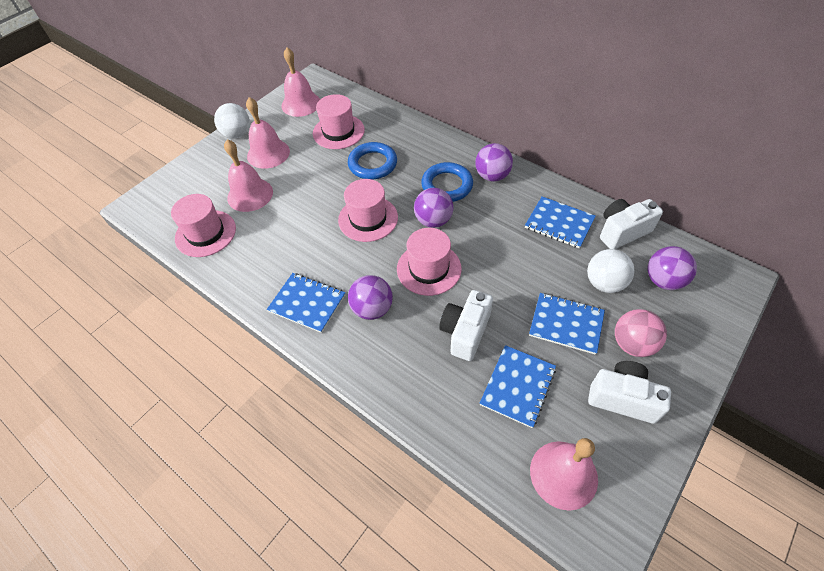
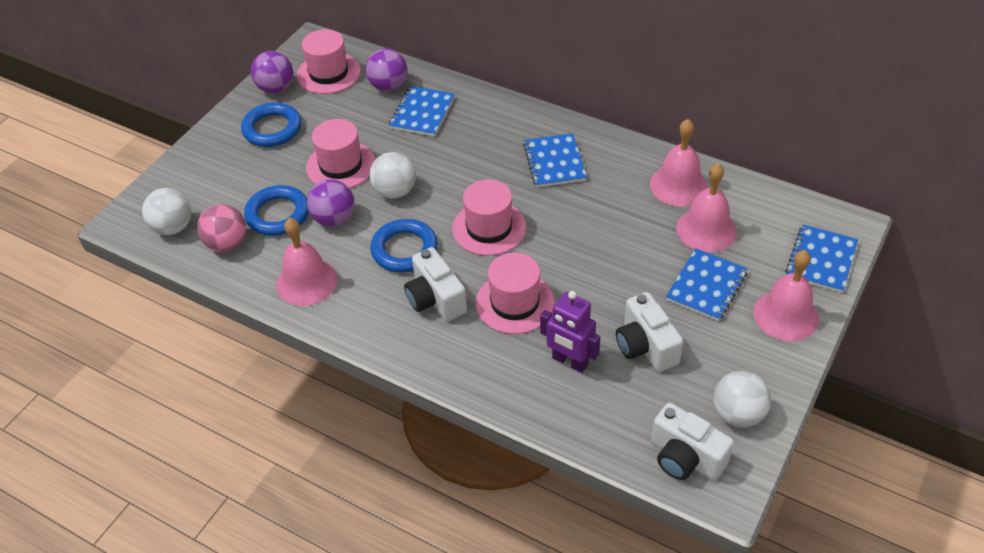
blue ring: [348,142,397,180] [421,162,473,202] = 2 -> [241,102,302,147] [244,185,309,236] [370,219,438,273] = 3
purple ball: [348,275,393,320] [414,188,453,228] [475,143,513,182] [648,246,697,290] = 4 -> [251,51,293,93] [307,179,354,226] [366,48,407,91] = 3
purple robot: none = 0 -> [540,291,600,373] = 1
white ball: [214,103,250,139] [587,249,635,293] = 2 -> [142,188,191,235] [369,152,416,199] [713,371,771,427] = 3

